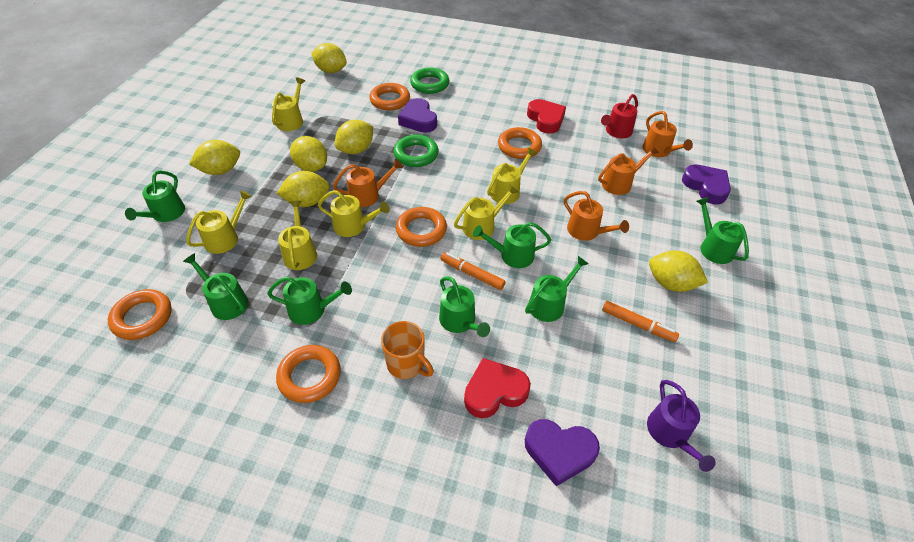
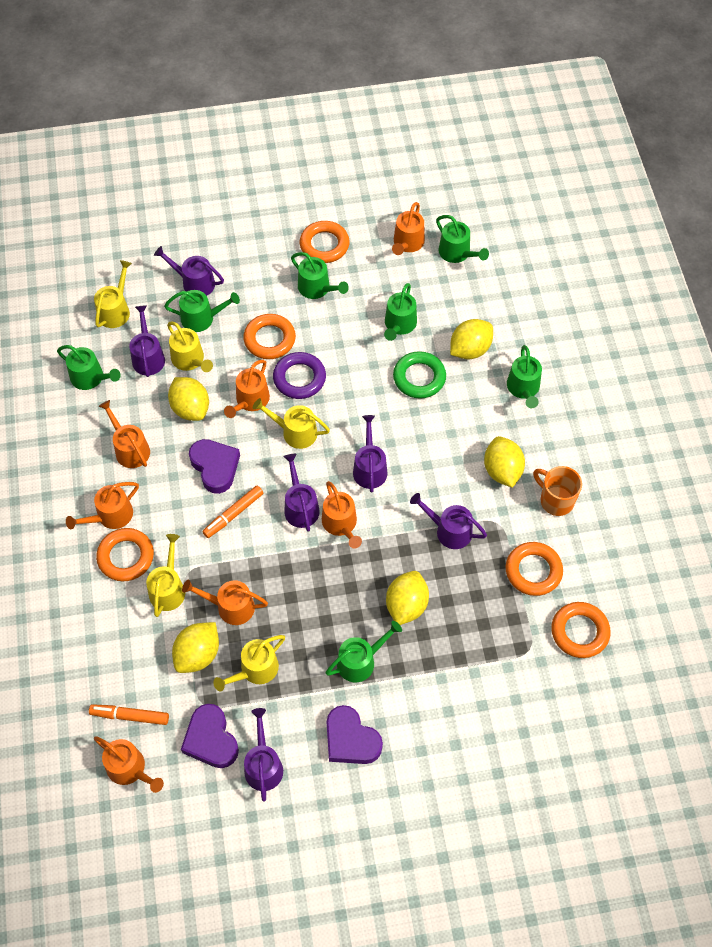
green ring: [394,135,439,167] [410,67,449,94] = 2 -> [393,351,446,398] = 1
orange watering can: [333,159,403,207] [564,191,629,241] [598,145,659,195] [643,111,693,157] = 4 -> [66,482,139,529] [94,736,164,793] [99,400,150,468] [182,580,268,625] [224,360,270,418] [322,481,362,549] [392,202,425,255] = 7
purple ring: none = 0 -> [273,352,326,399] = 1
purple watering can: [647,380,716,472] = 1 -> [129,305,165,377] [154,246,224,296] [244,708,283,801] [284,454,320,532] [353,415,387,493] [410,493,487,549] = 6
red heart: [464,358,531,418] [527,99,566,134] = 2 -> none = 0
red watering can: [601,94,638,138] = 1 -> none = 0
yellow lemon: [189,140,240,175] [277,171,330,207] [290,136,327,172] [311,43,347,73] [335,120,373,154] [649,250,708,292] = 6 -> [168,377,209,421] [172,622,219,673] [386,571,429,625] [450,319,493,359] [484,436,525,488] = 5
yellow watering can: [186,190,252,254] [272,77,305,131] [278,201,317,270] [318,190,390,237] [454,184,518,240] [487,147,537,204] = 6 -> [94,260,132,328] [146,534,185,617] [167,321,213,372] [213,635,285,691] [253,398,330,449] = 5

